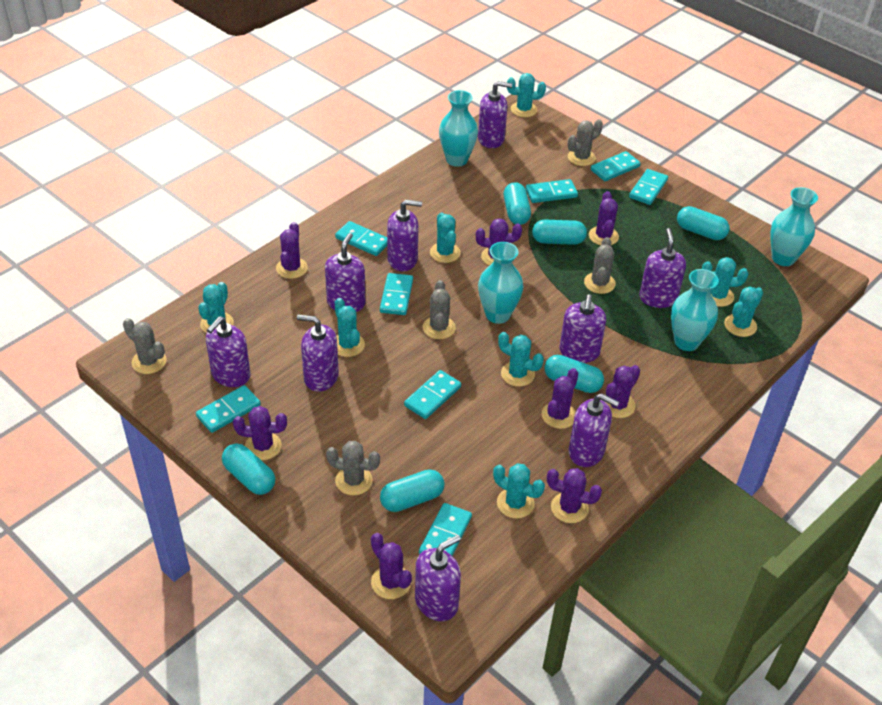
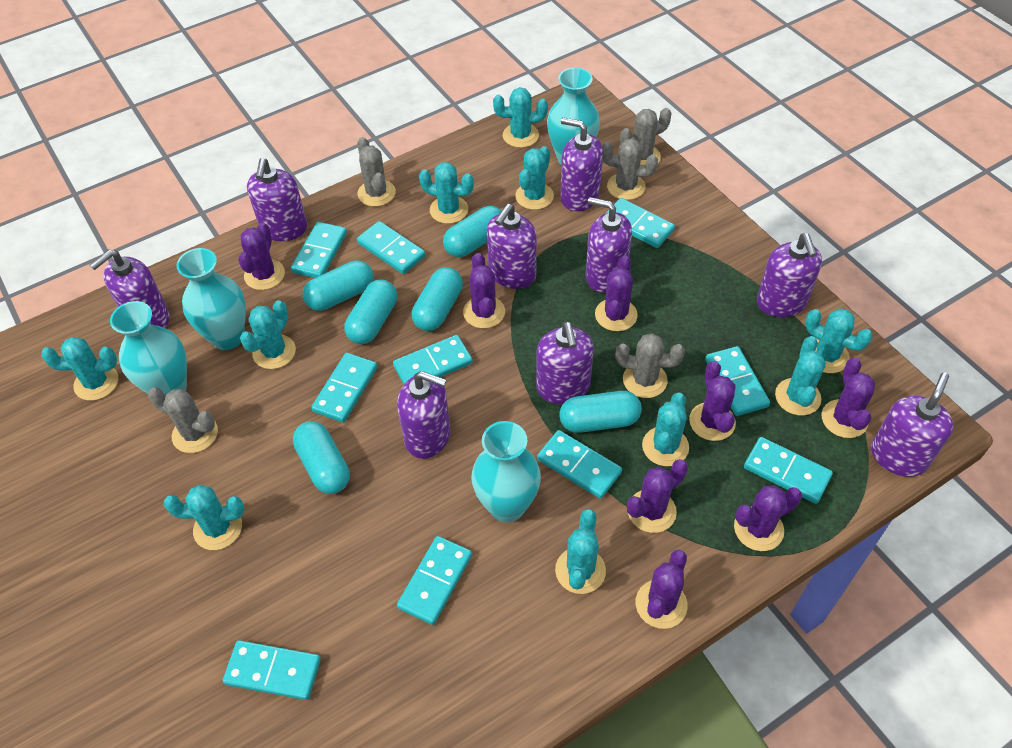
turquoise cactus: [198,282,234,333] [335,298,365,357] [430,212,461,263] [493,463,545,519] [498,332,544,387] [507,73,546,117] [702,257,748,307] [724,287,763,337] = 8 -> [41,337,118,401] [163,485,244,550] [240,300,296,369] [419,162,474,224] [493,87,548,148] [515,146,554,210] [555,509,606,594] [642,392,689,466] [775,336,826,416] [805,308,873,373] = 10
turquoise domino: [196,385,261,433] [335,221,387,256] [380,273,413,315] [404,370,461,419] [419,503,472,556] [526,179,578,203] [591,151,641,181] [629,169,668,205] = 8 -> [223,640,321,700] [291,222,347,278] [311,353,378,422] [357,221,426,274] [393,335,473,384] [397,536,472,625] [537,430,622,499] [605,198,675,248] [705,346,770,416] [744,437,833,504] = 10

